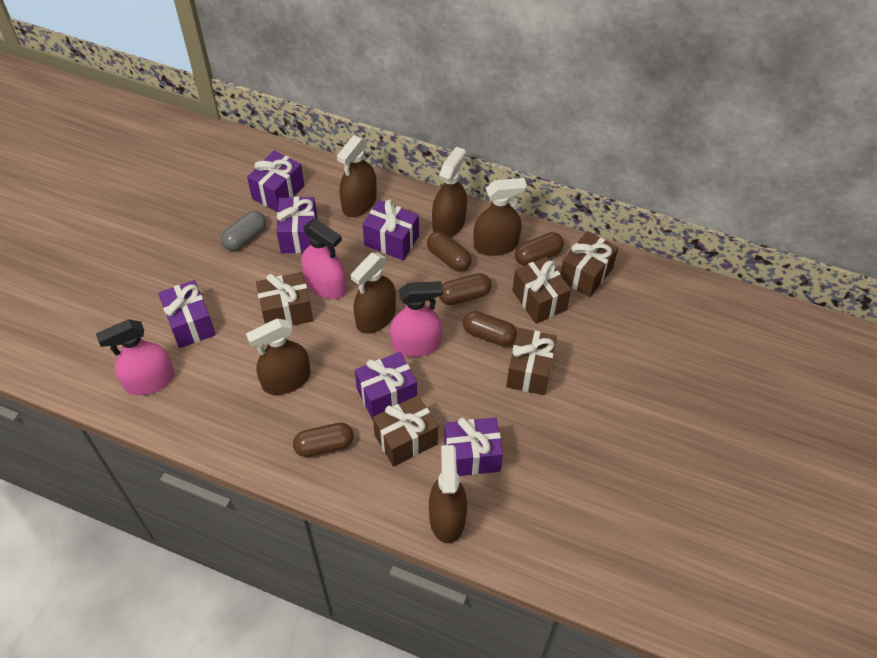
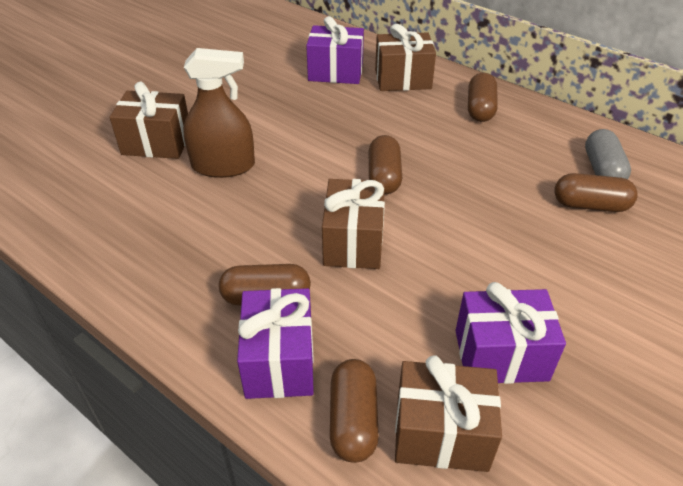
brown gift: [256,272,313,326] [373,395,438,466] [506,328,557,395] [512,257,571,324] [561,231,618,297] = 5 -> [109,82,188,159] [322,179,385,269] [375,24,436,91] [395,355,502,472] = 4
brown spray bottle: [246,319,311,395] [337,135,377,217] [351,253,396,334] [429,445,467,543] [432,147,467,237] [474,178,527,256] = 6 -> [183,48,255,178] = 1
pink spray bottle: [96,319,175,396] [301,219,347,299] [390,281,443,357] = 3 -> none = 0
purple gift: [158,280,216,348] [247,151,304,212] [276,197,318,253] [355,352,417,419] [363,199,419,260] [444,417,503,476] = 6 -> [237,288,314,399] [306,16,364,84] [455,282,566,384] = 3

